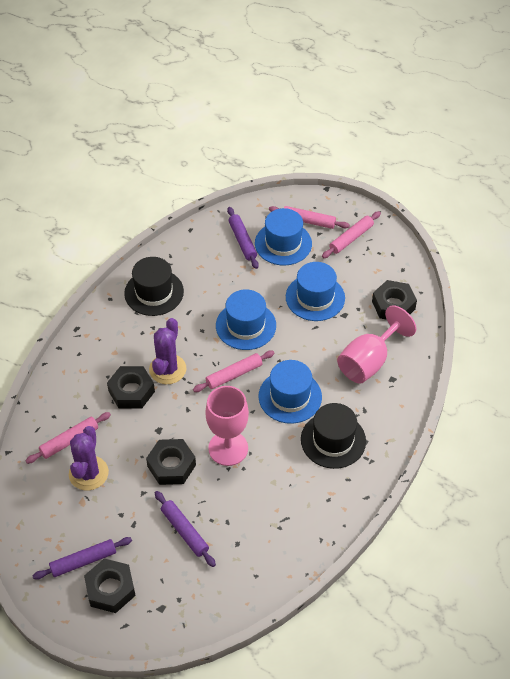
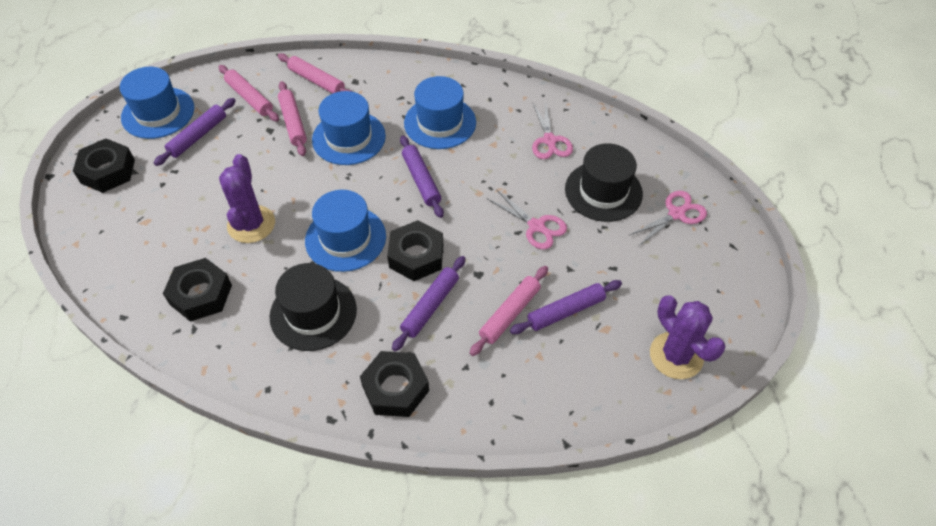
pink goblet: [205,386,249,466] [337,305,416,383] = 2 -> none = 0
pink scissors: none = 0 -> [488,189,567,249] [532,100,573,159] [628,191,707,246] = 3
purple rolling pin: [33,537,132,580] [155,491,216,567] [227,207,259,269] = 3 -> [154,98,236,166] [392,256,465,351] [400,135,444,218] [510,280,622,334] = 4

